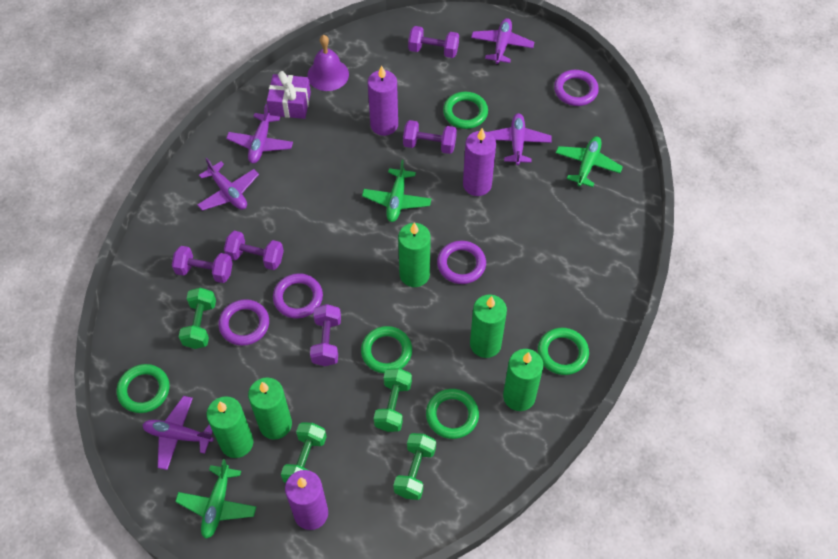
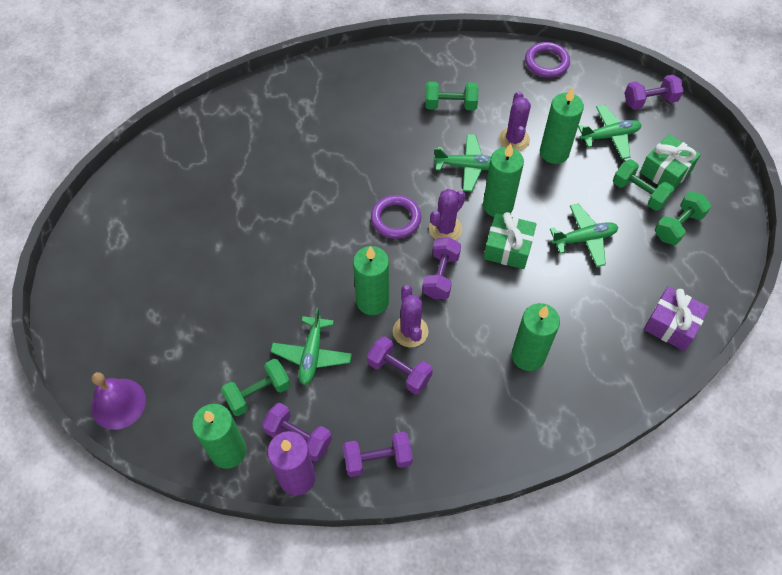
green gift: none = 0 -> [484,212,537,269] [640,134,701,189] = 2
green plane: [175,459,256,539] [362,160,431,222] [556,136,623,187] = 3 -> [270,308,352,385] [434,134,491,192] [550,204,618,267] [578,105,642,159] = 4
green ring: [117,364,169,413] [361,326,412,374] [426,389,479,439] [443,92,488,129] [538,328,589,375] = 5 -> none = 0
purple cactus: none = 0 -> [393,285,428,347] [429,189,466,240] [499,91,531,151] = 3
purple candle: [285,470,328,530] [368,66,398,136] [463,128,496,196] = 3 -> [267,431,316,495] = 1
purple plane: [143,396,214,470] [197,158,259,211] [226,104,293,163] [471,18,534,65] [488,113,551,165] = 5 -> none = 0
purple ring: [218,299,269,346] [273,273,323,319] [437,241,486,284] [554,70,599,106] = 4 -> [371,195,421,239] [525,42,570,78] = 2

